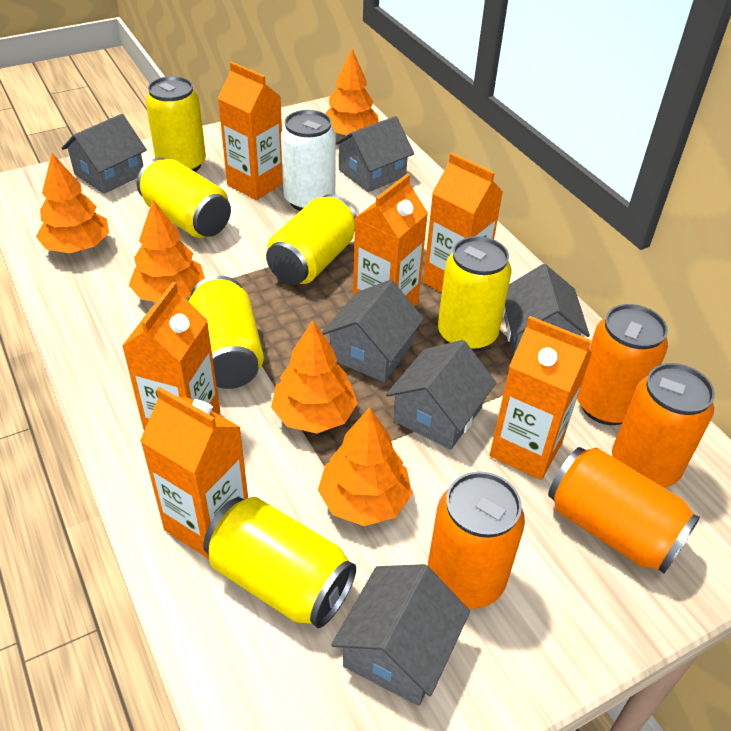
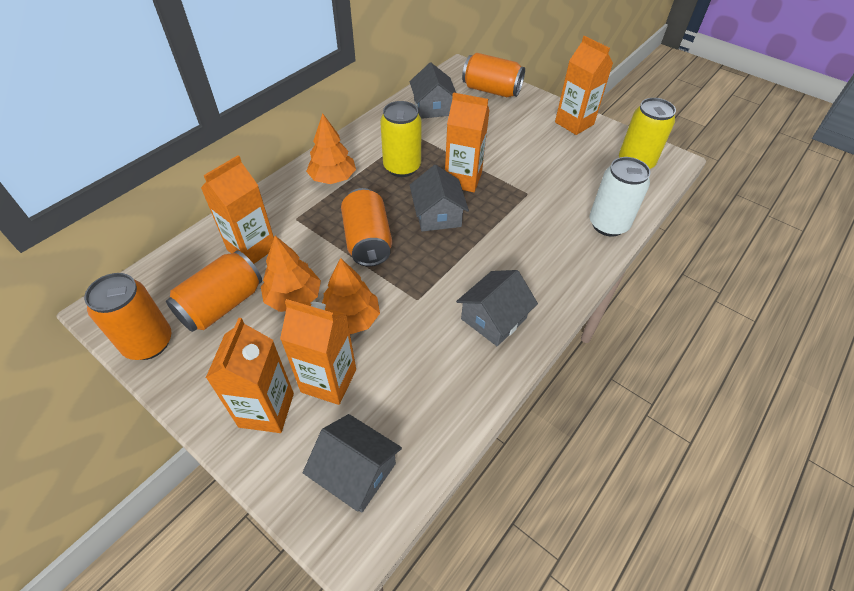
grey house: [62,114,147,194] [322,280,424,382] [331,564,470,706] [336,116,414,192] [386,340,496,450] [504,264,590,356] = 6 -> [303,414,402,513] [410,63,456,119] [410,165,469,231] [456,270,538,346] = 4
orange carton: [122,282,220,430] [140,387,248,559] [218,62,283,200] [353,173,428,307] [423,153,503,293] [490,316,592,480] = 6 -> [201,155,274,264] [206,318,294,433] [280,299,356,405] [445,92,490,192] [555,35,613,135] = 5
orange tree: [36,153,109,253] [129,200,205,302] [271,320,358,433] [318,407,412,526] [325,49,379,136] = 5 -> [261,236,321,312] [306,113,356,184] [322,258,380,334] = 3
yellow can: [137,158,231,238] [146,76,206,172] [189,276,264,389] [203,497,356,628] [266,194,357,285] [438,236,512,352] = 6 -> [380,101,422,177] [619,98,676,169] = 2

